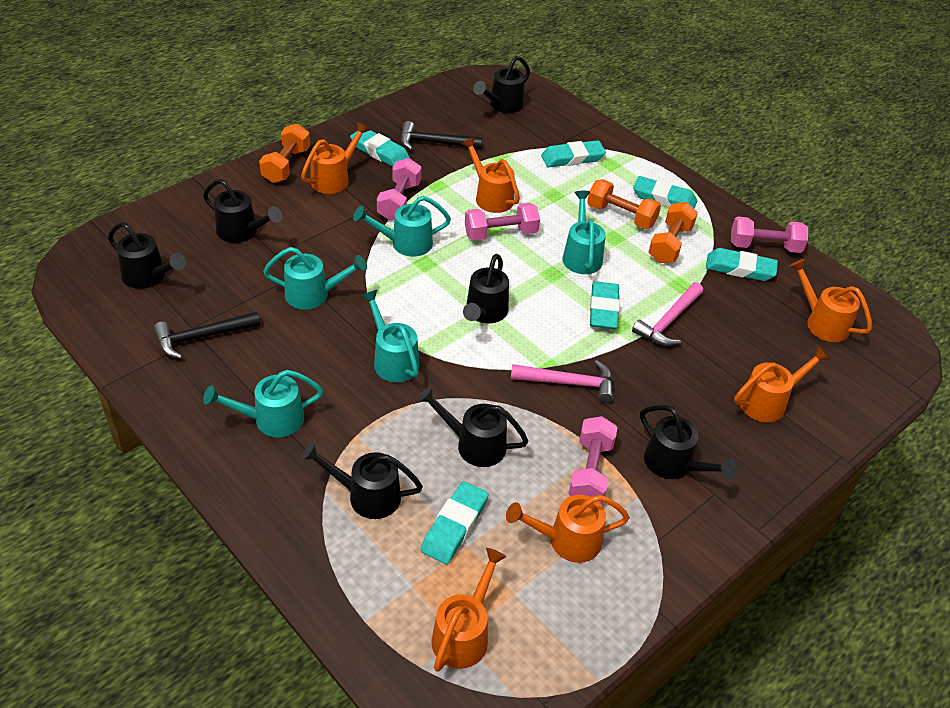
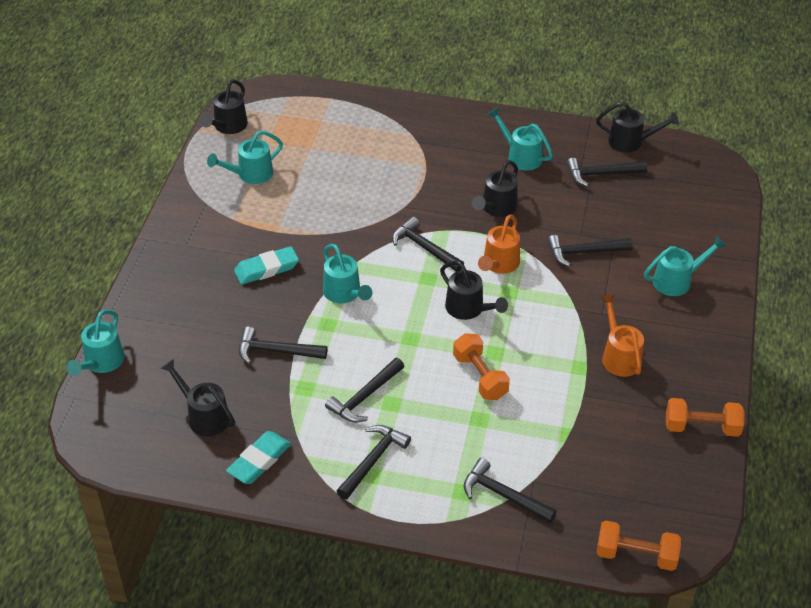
black hammer: [154,311,260,359] [401,121,482,150] = 2 -> [239,326,327,364] [325,358,404,423] [336,425,411,500] [392,217,464,272] [464,458,557,523] [547,235,633,267] [566,158,647,186] = 7
black watering can: [108,222,186,289] [203,179,282,243] [301,442,423,519] [417,386,528,467] [463,254,509,323] [473,56,530,113] [640,405,737,479] = 7 -> [160,359,235,436] [200,79,248,134] [440,261,508,320] [472,160,518,217] [596,102,679,152] = 5
orange watering can: [301,122,370,194] [431,548,507,672] [461,137,520,213] [506,495,630,563] [734,346,830,422] [789,259,872,342] = 6 -> [478,214,520,274] [600,294,644,377] = 2
pink dumbbell: [377,158,422,220] [465,203,540,241] [569,416,618,503] [731,217,808,253] = 4 -> none = 0
pink hammer: [511,360,613,403] [632,282,703,346] = 2 -> none = 0
turquoise eraser: [350,130,410,167] [421,481,489,564] [541,140,606,167] [590,281,620,329] [633,176,697,209] [706,248,778,281] = 6 -> [226,431,291,484] [234,246,299,285] = 2

